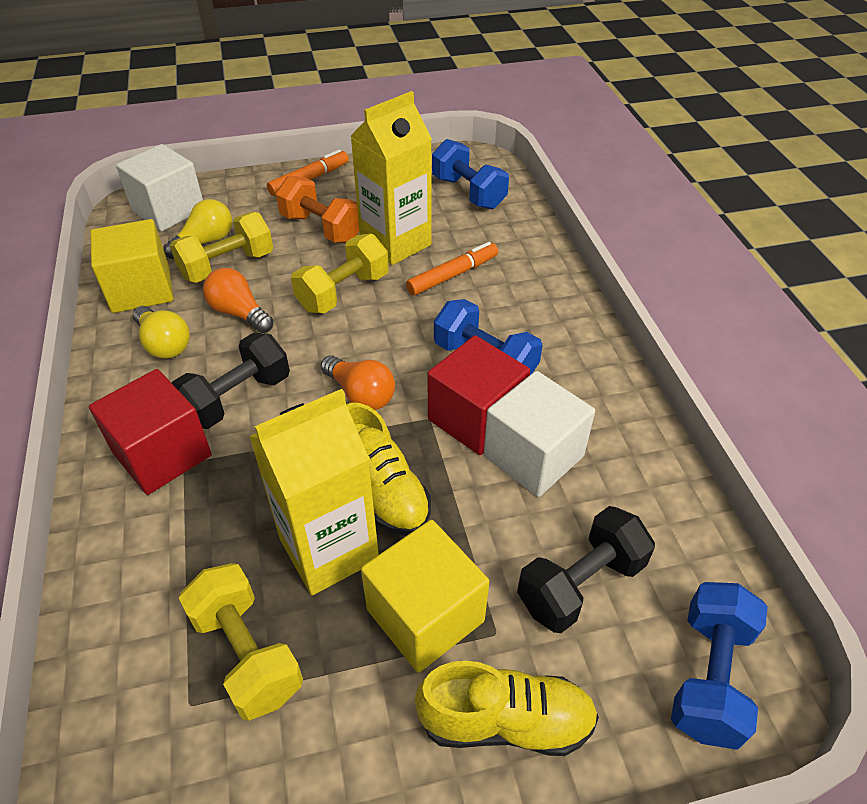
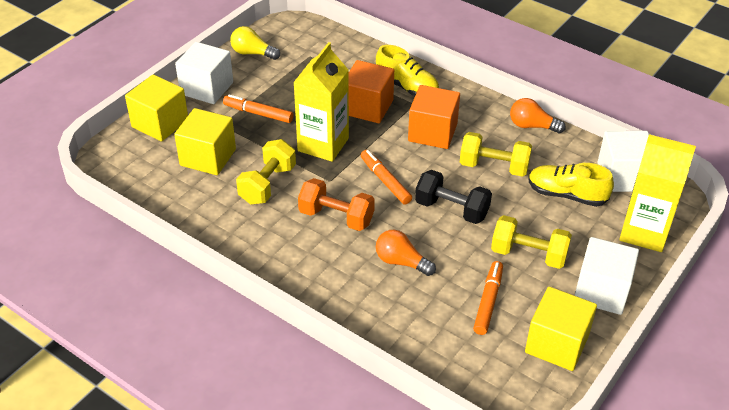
black dumbbell: [171,332,290,429] [517,506,655,633] = 2 -> [415,170,492,224] = 1
blue dumbbell: [432,139,509,209] [434,299,543,375] [671,582,768,750] = 3 -> none = 0
orange cube: none = 0 -> [348,60,394,123] [408,85,460,149] = 2
orange marker: [267,149,349,196] [406,242,498,295] = 2 -> [223,94,293,123] [361,150,412,205] [473,261,503,335] = 3
red cube: [89,369,212,495] [427,335,530,455] = 2 -> none = 0
white cube: [116,144,203,231] [484,371,595,497] = 2 -> [175,42,233,104] [574,237,639,315] [597,131,649,192] = 3
yellow cube: [90,219,173,313] [361,520,489,673] = 2 -> [125,74,188,142] [174,108,236,175] [525,287,597,371] = 3
yellow light bulb: [133,306,190,358] [164,199,232,259] = 2 -> [230,26,280,60] = 1

